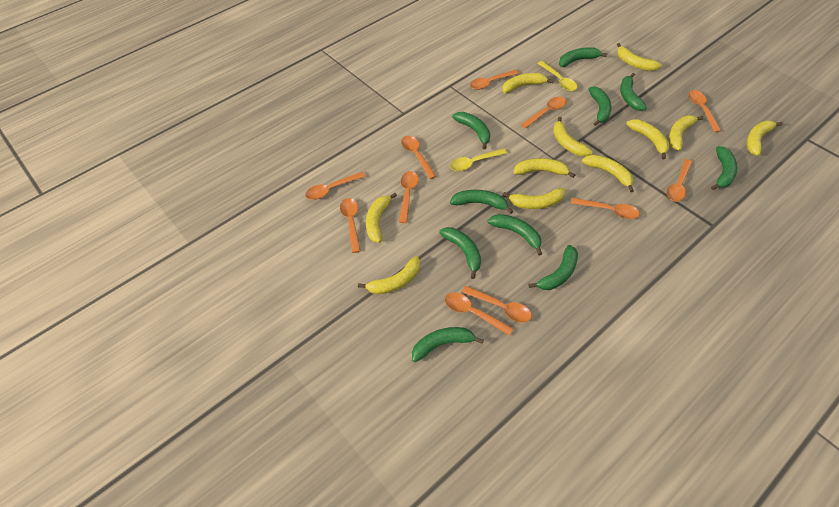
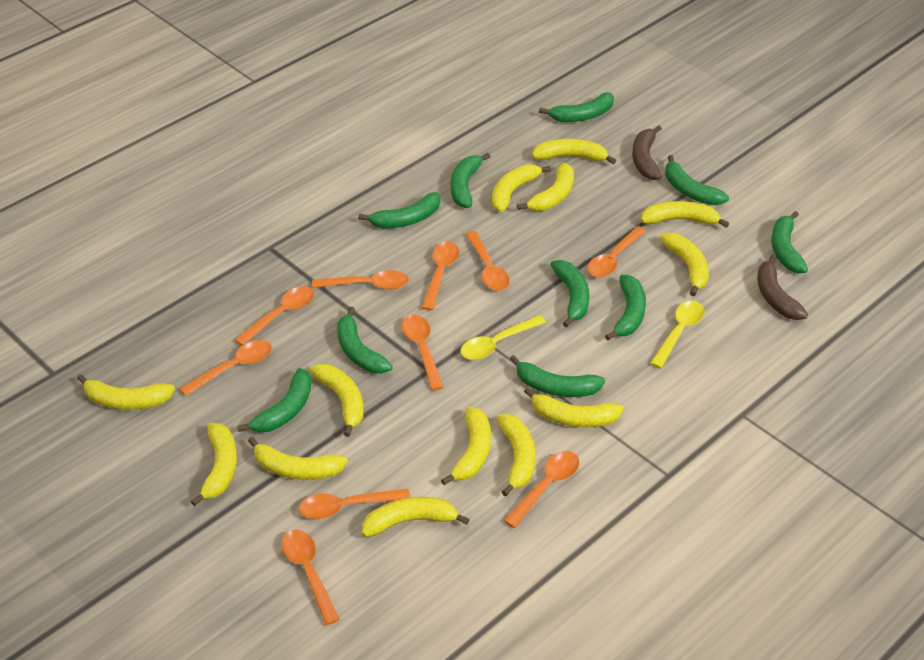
brown banana: none = 0 -> [632,126,662,180] [757,254,808,320] = 2
orange spoon: [305,172,365,200] [340,198,360,253] [399,171,419,223] [401,136,436,179] [445,292,514,336] [462,286,532,323] [470,70,519,90] [521,97,566,129] [571,198,640,219] [667,159,692,202] [688,90,721,132] = 11 -> [179,340,272,396] [235,286,314,346] [282,530,340,625] [299,489,411,519] [312,270,409,290] [402,315,444,390] [422,242,459,310] [466,231,510,291] [504,451,579,528] [587,226,646,277] = 10
yellow banana: [358,256,420,294] [366,193,397,243] [502,73,554,93] [503,188,565,209] [513,158,575,178] [553,117,593,156] [582,155,634,192] [617,43,662,71] [626,119,669,160] [669,115,704,151] [747,121,783,156] = 11 -> [77,374,175,410] [191,423,237,506] [248,437,348,480] [309,364,363,437] [362,497,470,537] [441,407,491,485] [492,164,551,212] [497,414,535,496] [517,163,574,211] [524,388,623,427] [532,139,616,164] [641,201,729,228] [659,233,709,296] = 13

